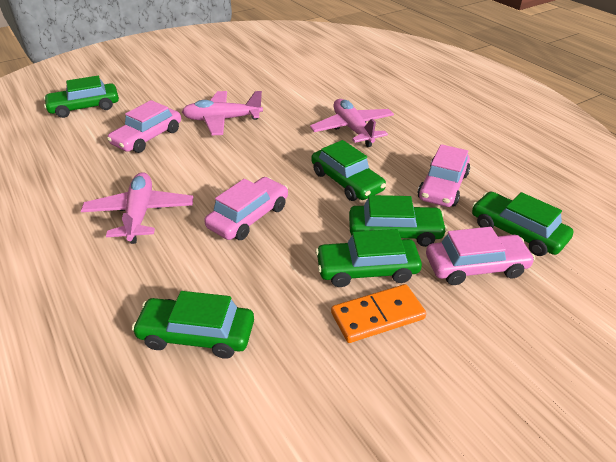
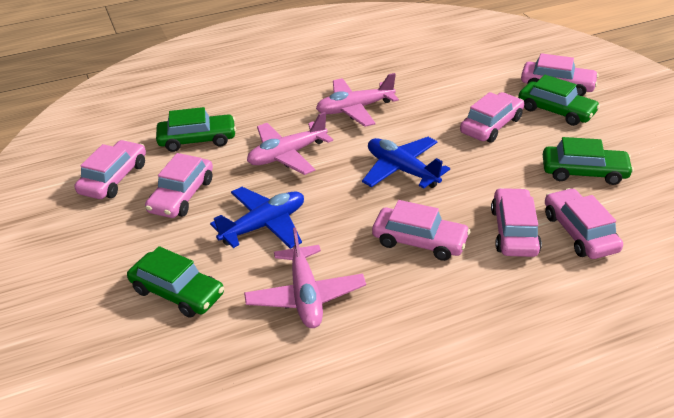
blue plane: none = 0 -> [210,187,304,249] [362,137,450,188] = 2
green car: [44,76,119,118] [132,291,254,359] [311,140,386,201] [315,229,422,287] [349,195,447,247] [472,192,573,256] = 6 -> [127,246,224,318] [156,107,236,152] [518,75,600,126] [543,137,634,185] = 4
orange domino: [331,284,426,343] = 1 -> none = 0
pink car: [107,100,181,153] [204,177,288,240] [418,144,470,207] [426,227,535,285] = 4 -> [75,140,146,199] [145,153,213,218] [372,200,470,261] [460,92,524,143] [491,188,542,257] [521,53,599,96] [545,188,623,259] = 7

